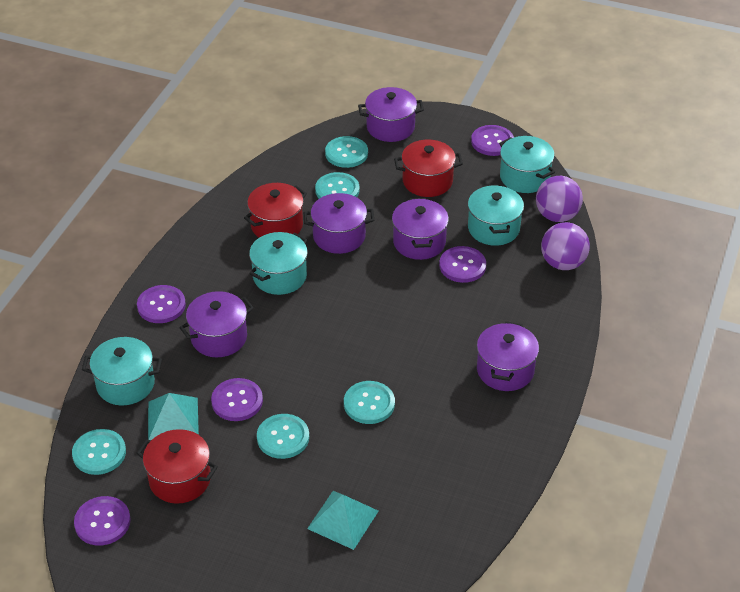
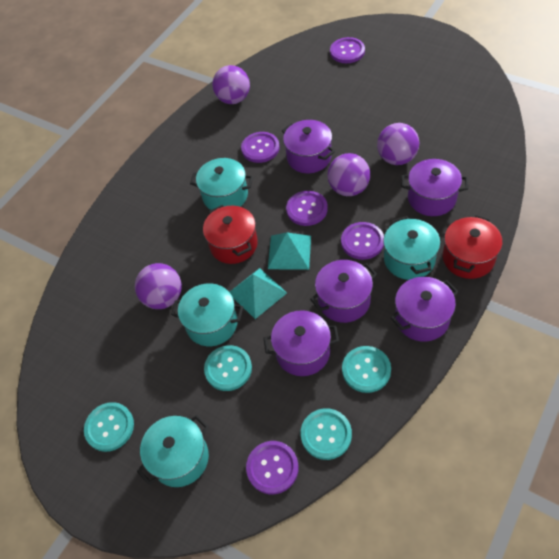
purple ball: [536,176,583,222] [541,222,590,270] = 2 -> [135,263,182,309] [212,65,250,104] [328,153,370,196] [377,123,419,165] = 4
red pot: [136,429,218,504] [244,183,307,238] [394,140,463,197] = 3 -> [203,205,258,264] [443,215,503,279] = 2
turquoise button: [72,429,126,475] [257,414,309,459] [315,172,359,199] [325,136,368,168] [344,381,395,424] = 5 -> [84,402,134,452] [204,345,252,391] [301,408,352,460] [342,346,391,393] = 4

